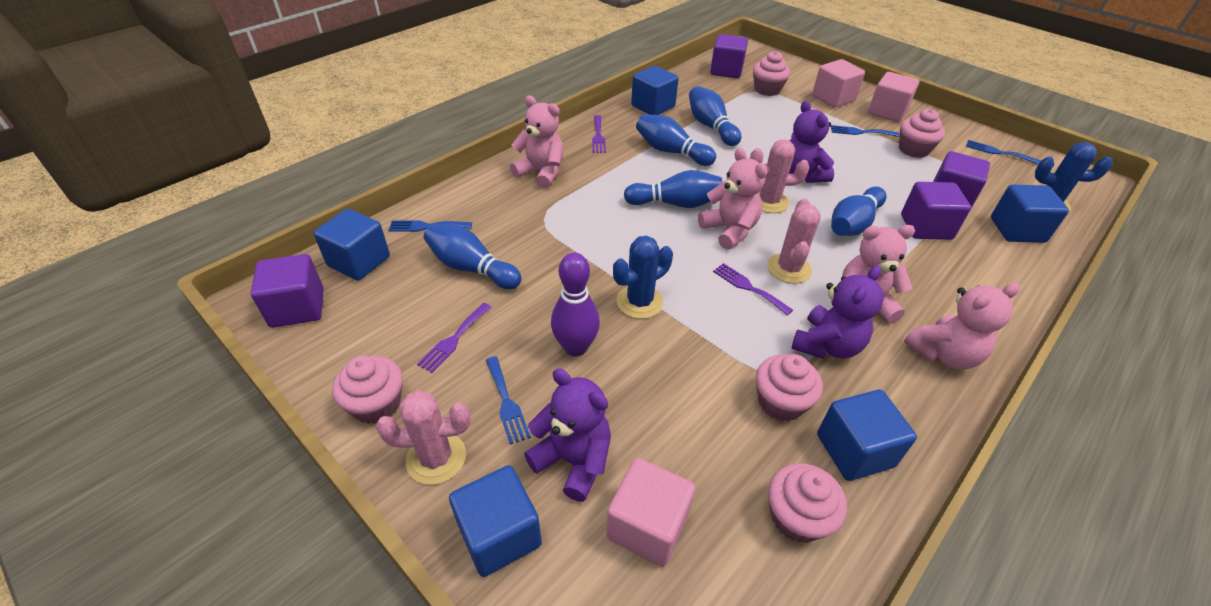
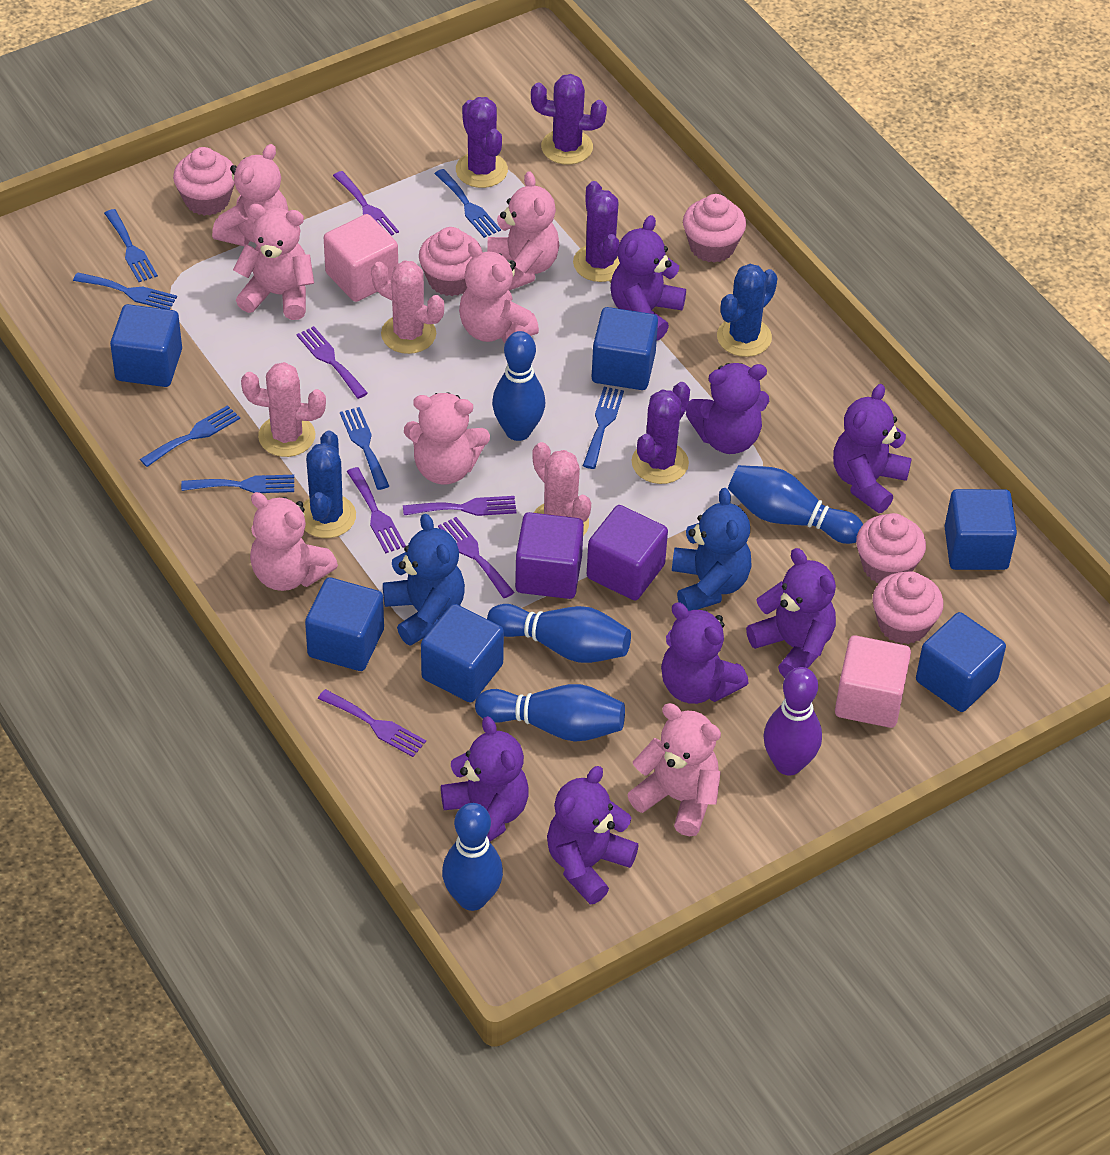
blue cube: [314,209,390,281] [449,465,542,577] [631,66,679,115] [817,390,917,481] [991,185,1069,243] = 5 -> [110,304,182,387] [305,577,384,671] [421,604,504,702] [592,307,658,390] [916,612,1006,712] [944,489,1017,570] = 6
blue fork: [388,221,472,232] [486,356,531,445] [831,125,900,137] [966,140,1041,164] = 4 -> [73,272,177,310] [104,209,158,282] [140,405,240,467] [181,475,294,493] [340,407,389,490] [434,169,501,238] [583,387,624,469] = 7
blue teddy bear: none = 0 -> [383,514,465,646] [672,488,752,611] = 2
pink cube: [606,458,695,567] [812,59,865,108] [868,72,919,122] = 3 -> [324,214,398,302] [835,635,911,728] = 2
pink teddy bear: [510,96,564,189] [698,148,768,250] [842,225,915,323] [904,283,1020,369] = 4 -> [212,144,289,246] [233,204,314,320] [250,492,338,591] [404,393,490,485] [459,241,539,343] [487,171,559,291] [627,703,721,836] = 7
purple cactus: none = 0 -> [456,97,508,188] [531,74,607,165] [573,181,620,282] [631,382,690,484] = 4
purple cube: [251,254,324,328] [710,34,748,78] [901,182,971,240] [933,151,990,208] = 4 -> [515,512,584,599] [587,505,668,600] = 2
purple fork: [417,303,491,373] [592,115,606,153] [713,263,793,316] = 3 -> [296,326,368,399] [318,689,426,757] [333,171,399,236] [347,467,406,553] [403,496,516,516] [438,517,515,598] = 6
purple teddy bear: [524,368,611,502] [789,100,834,183] [792,265,884,359] = 3 -> [441,716,528,842] [547,766,639,904] [611,215,686,341] [661,602,749,704] [686,363,769,454] [746,548,836,678] [833,384,912,513] = 7

